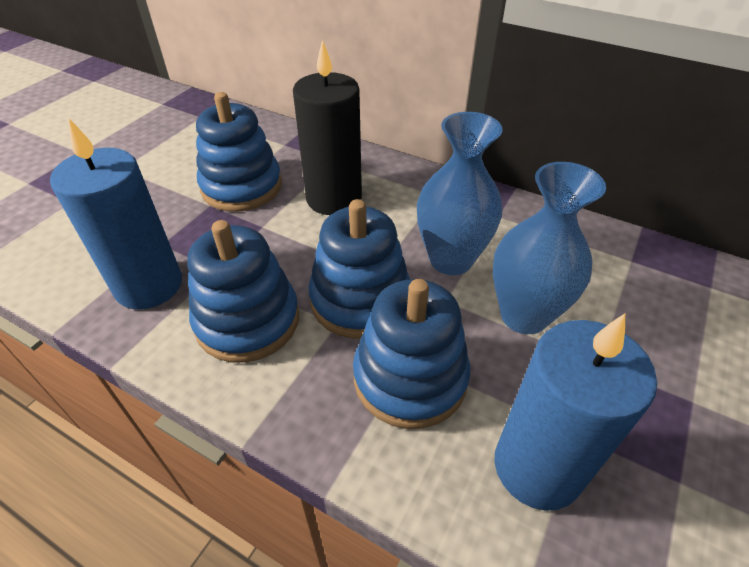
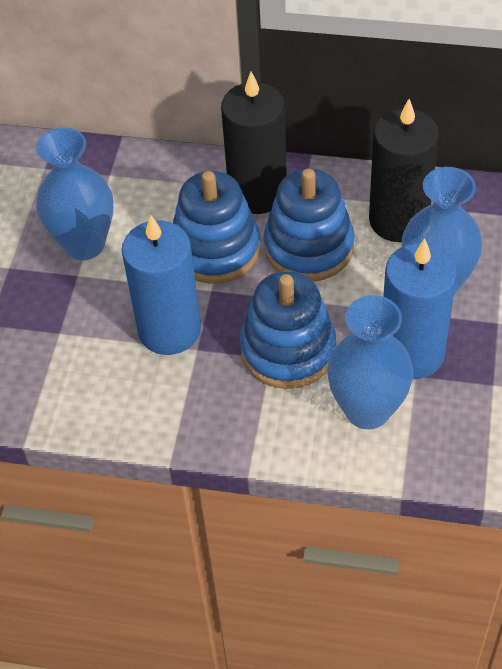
black candle: [293,40,362,215] = 1 -> [221,72,287,214] [369,99,439,242] = 2
blue stacking toy: [187,220,299,363] [196,92,282,212] [308,199,410,339] [353,279,470,429] = 4 -> [173,171,260,284] [240,271,336,389] [264,169,355,282] = 3
blue vase: [417,112,502,275] [493,162,606,334] = 2 -> [36,127,113,260] [327,295,413,429] [402,167,482,295] = 3

